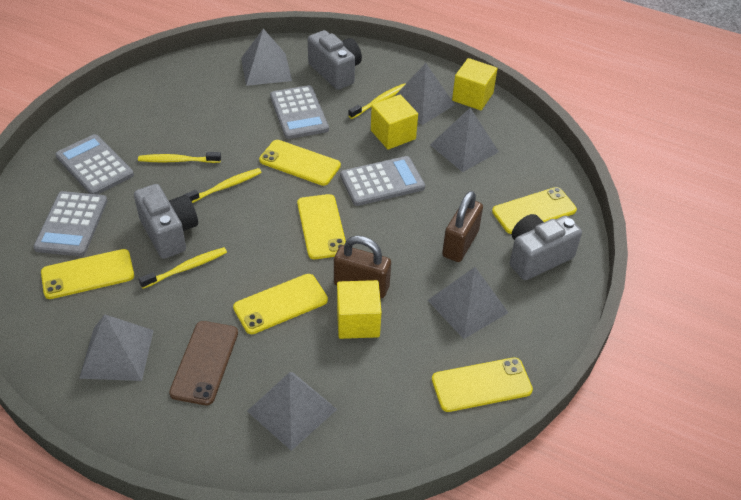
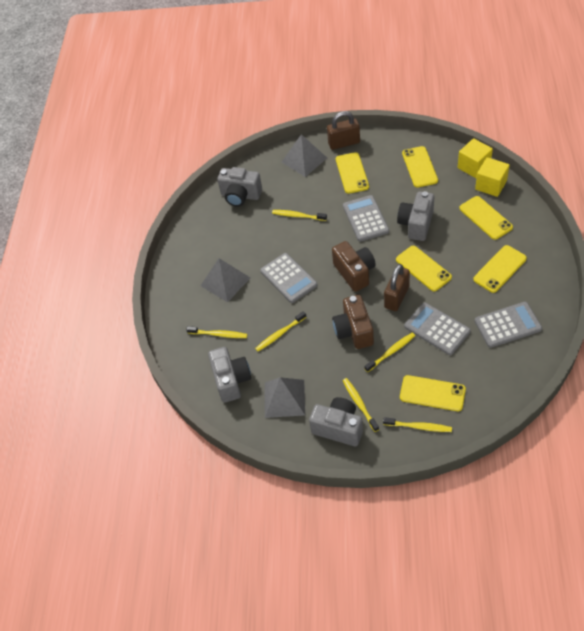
brown camera: none = 0 -> [332,241,376,292] [332,295,374,349] = 2
brown phone: [169,321,238,405] = 1 -> none = 0
grey camera: [134,184,198,259] [308,30,362,90] [510,214,582,280] = 3 -> [208,347,251,403] [217,167,262,207] [309,397,363,446] [397,191,434,241] = 4
grey pyramid: [79,314,154,381] [241,29,292,86] [247,372,337,451] [395,63,455,125] [428,267,508,339] [430,108,499,172] = 6 -> [200,258,250,302] [265,377,305,418] [282,134,327,177] = 3
yellow cube: [337,280,382,339] [371,95,418,150] [452,58,498,110] = 3 -> [458,138,493,178] [475,157,510,197] = 2
yellow toothbrush: [138,152,221,163] [139,247,227,289] [184,168,262,203] [348,83,405,119] = 4 -> [186,326,248,338] [255,311,306,351] [272,210,327,221] [343,378,379,432] [365,333,415,372] [383,417,452,432] = 6

